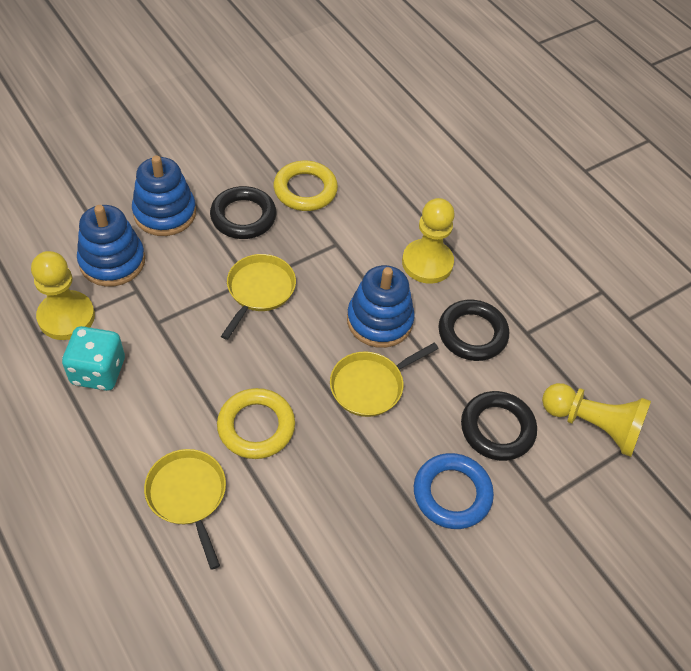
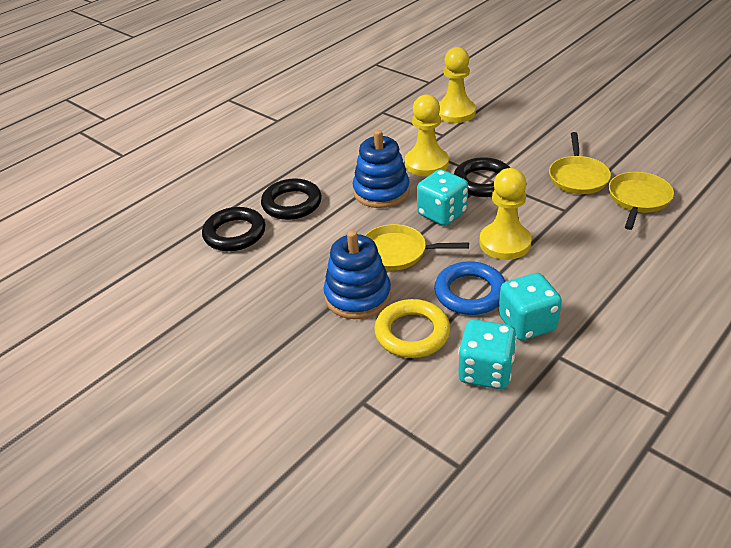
blue stacking toy: [77,205,145,287] [132,155,196,236] [347,265,415,348] = 3 -> [323,230,391,319] [353,130,410,208] = 2
turquoise dice: [62,326,125,391] = 1 -> [417,169,468,226] [458,320,517,389] [499,273,562,340] = 3
yellow ring: [217,388,295,459] [274,161,338,211] = 2 -> [374,299,450,358] = 1

